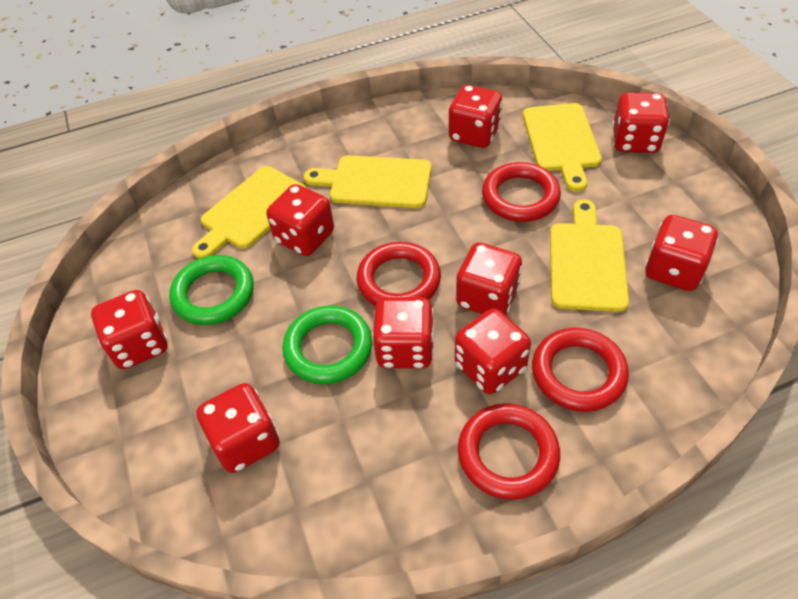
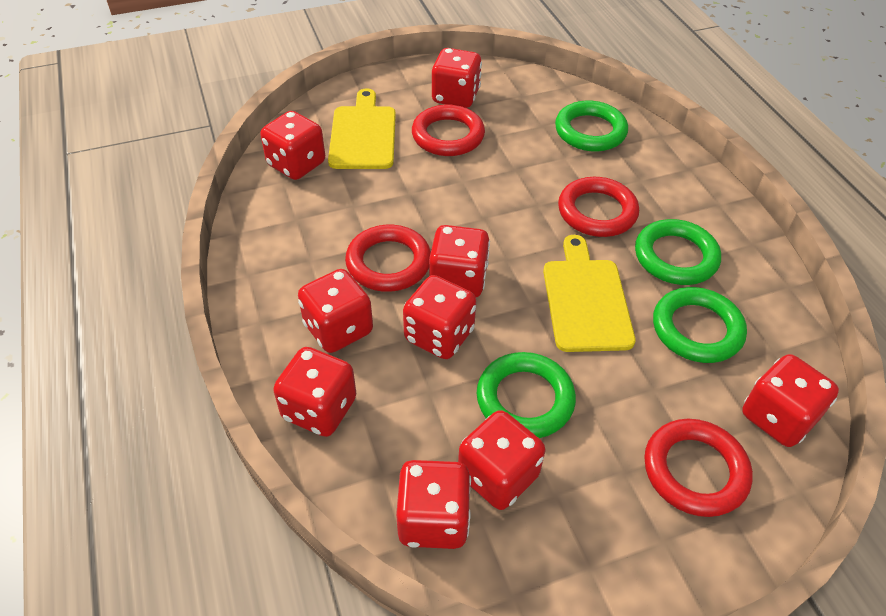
green ring: [169,255,254,325] [282,305,372,384] = 2 -> [477,352,576,438] [555,100,628,151] [635,219,721,285] [653,287,747,363] = 4
yellow cutting board: [192,166,308,259] [304,155,432,208] [523,103,602,192] [550,200,629,312] = 4 -> [328,88,396,169] [543,235,636,352] = 2

